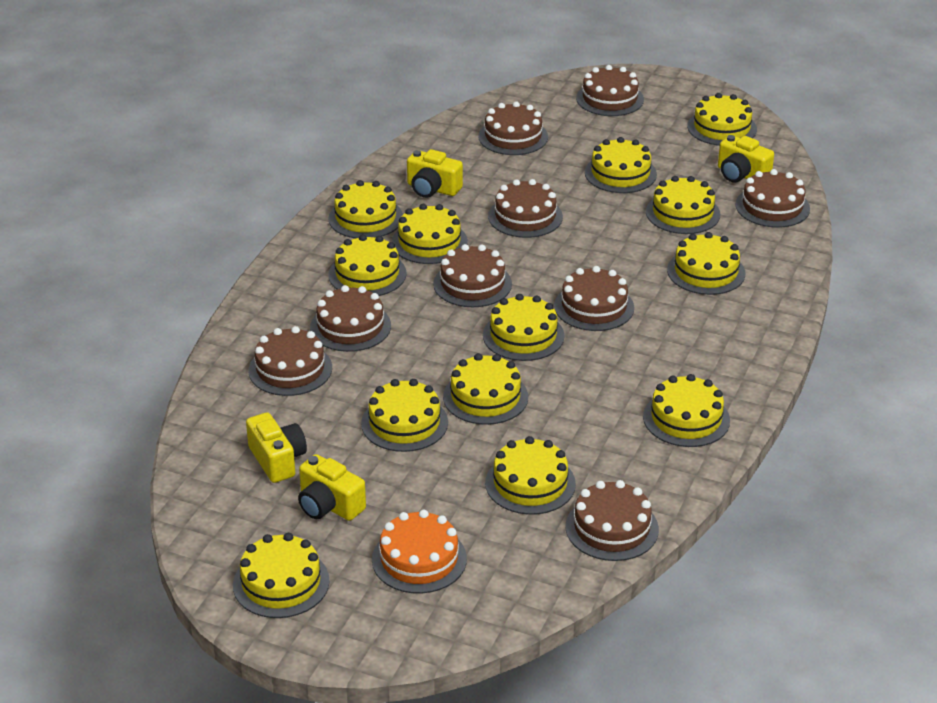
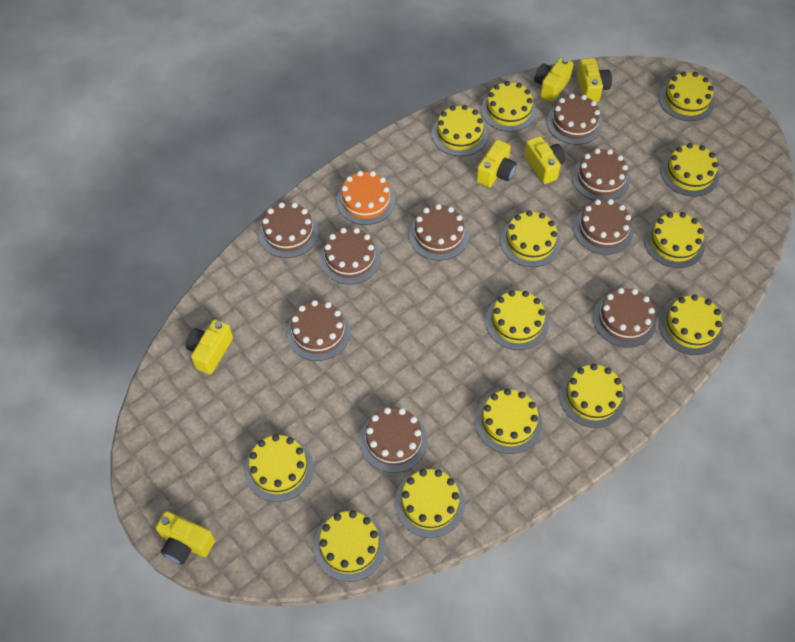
yellow camera: [246,412,307,483] [298,454,366,521] [407,149,463,198] [718,135,774,182] = 4 -> [156,511,215,564] [186,319,233,374] [476,139,517,187] [524,136,565,184] [534,57,574,102] [577,58,612,103] = 6

